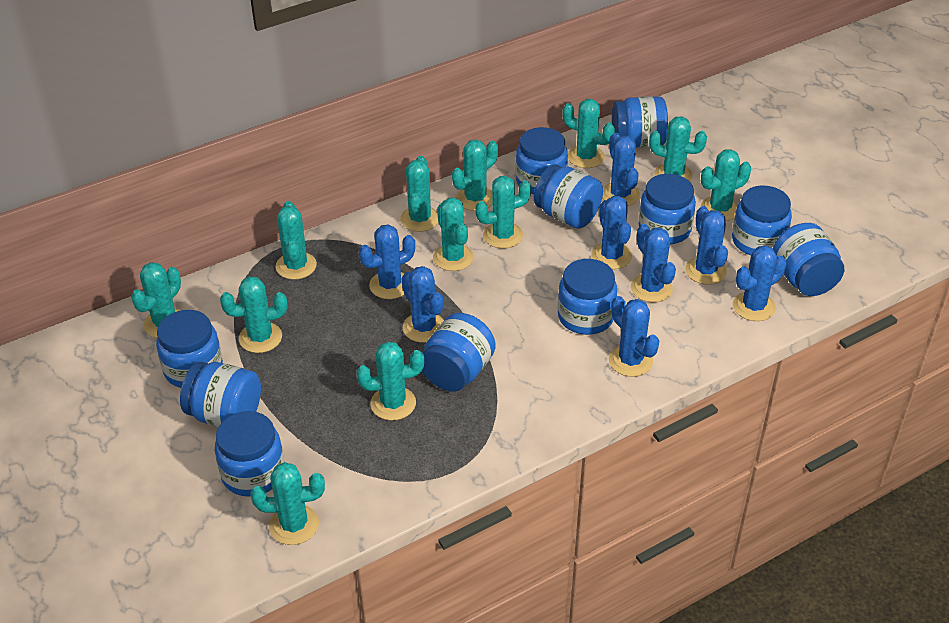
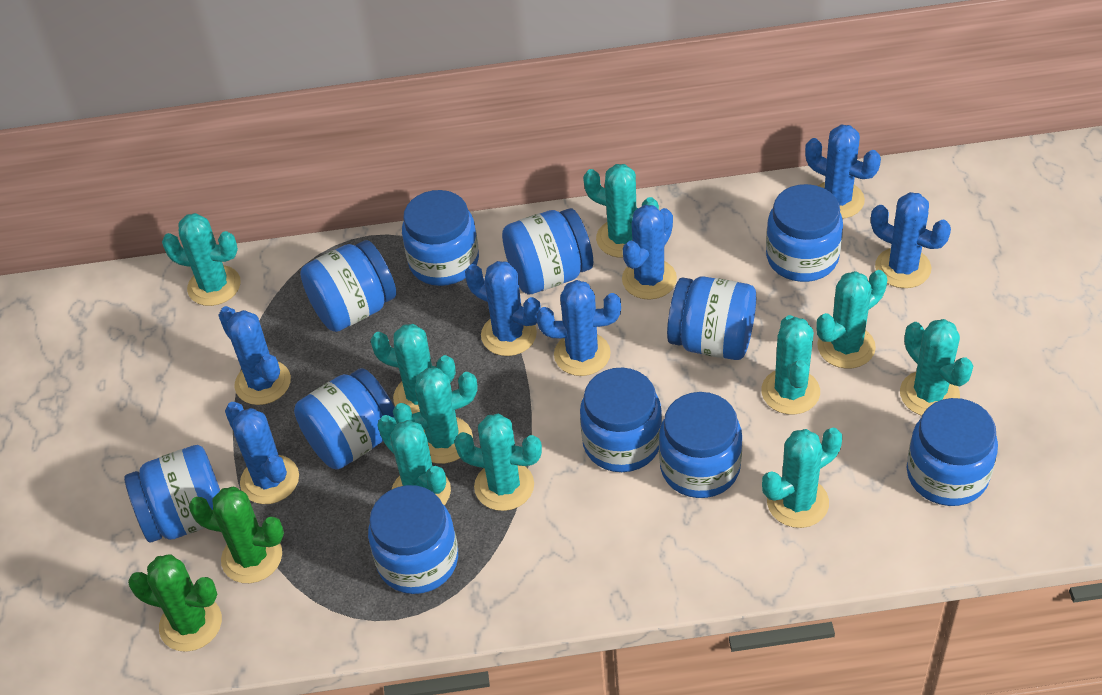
blue cactus: [359,224,415,299] [402,266,444,343] [591,196,632,269] [602,133,640,206] [609,296,659,377] [631,224,676,302] [685,206,728,285] [733,245,787,321] = 8 -> [218,306,291,405] [225,402,299,504] [465,261,541,356] [537,280,621,376] [622,205,677,300] [805,125,881,219] [871,192,951,288] = 7
green cactus: none = 0 -> [128,554,222,652] [189,487,284,583] = 2
turquoise cactus: [131,262,181,338] [220,276,288,353] [251,462,325,545] [276,201,317,280] [356,341,424,420] [400,156,438,232] [433,198,474,271] [452,139,498,211] [475,176,531,249] [562,99,615,168] [649,116,707,181] [701,149,751,221] = 12 -> [162,213,241,306] [370,324,456,414] [377,415,451,505] [393,368,477,464] [454,414,542,511] [583,164,659,258] [761,315,820,415] [762,428,842,528] [816,270,887,369] [900,319,973,416] = 10

